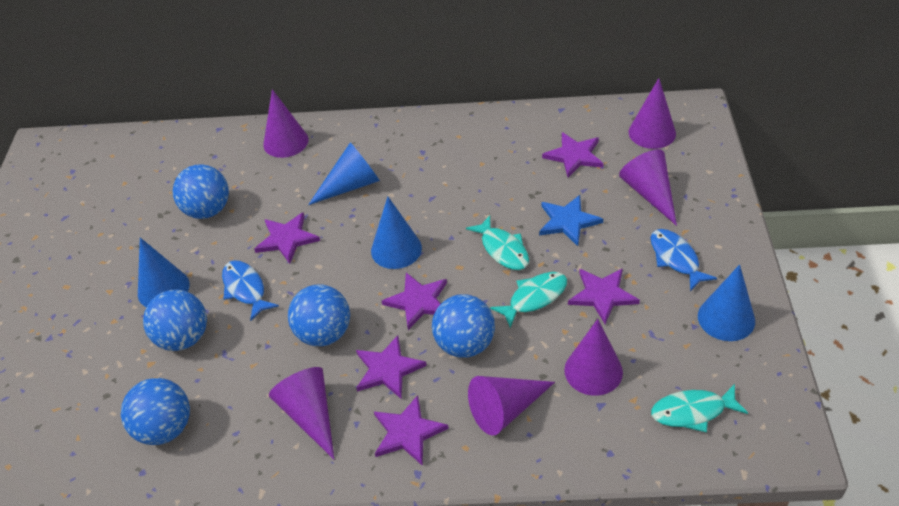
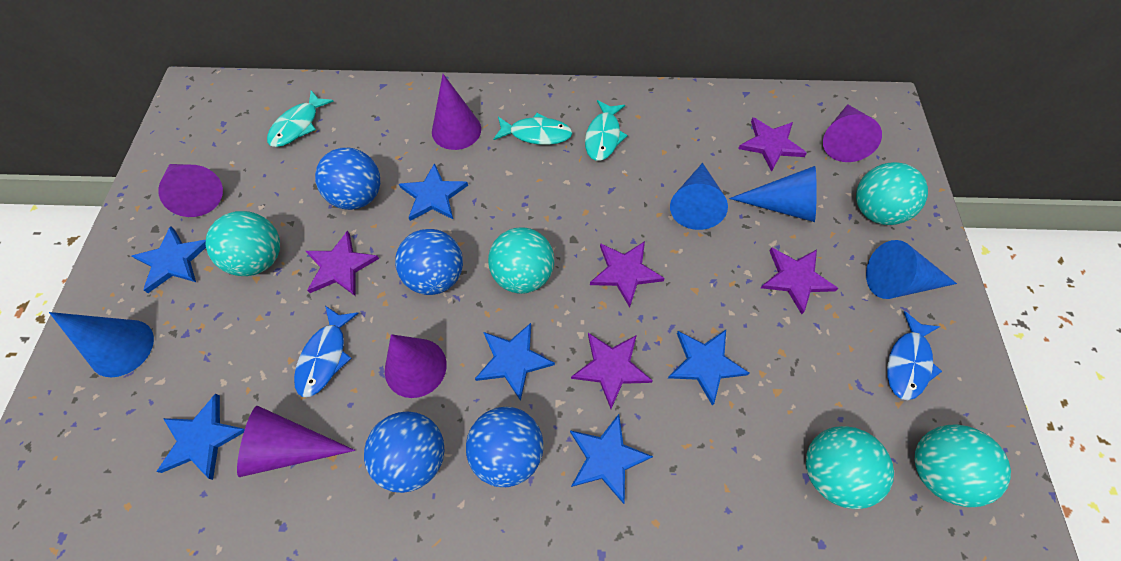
blue ball: [121,378,190,445] [143,290,207,351] [173,164,229,219] [288,285,350,346] [432,294,495,358] = 5 -> [315,148,380,210] [364,411,445,493] [395,229,463,295] [466,407,544,487] = 4
blue star: [539,195,603,246] = 1 -> [132,226,206,293] [157,393,245,480] [399,163,468,221] [475,323,555,401] [570,414,653,504] [668,330,750,406] = 6
purple cone: [263,89,308,158] [269,367,334,459] [468,376,555,435] [564,319,623,396] [619,149,677,226] [629,78,676,149] = 6 -> [158,164,223,217] [237,406,355,477] [385,334,447,398] [432,74,481,150] [823,104,882,162] = 5
purple star: [254,212,320,264] [356,335,427,399] [374,395,449,466] [382,273,447,330] [542,132,604,177] [568,268,640,324] = 6 -> [306,231,379,296] [571,333,653,409] [590,241,665,307] [738,117,807,172] [761,247,838,314] = 5
turquoise ball: none = 0 -> [205,211,280,276] [488,227,554,294] [806,426,894,509] [856,162,928,225] [915,424,1011,507] = 5

